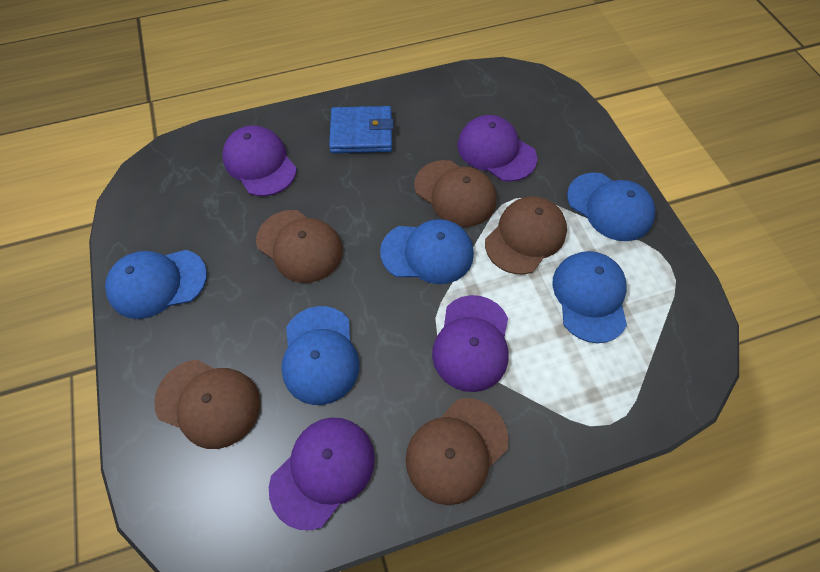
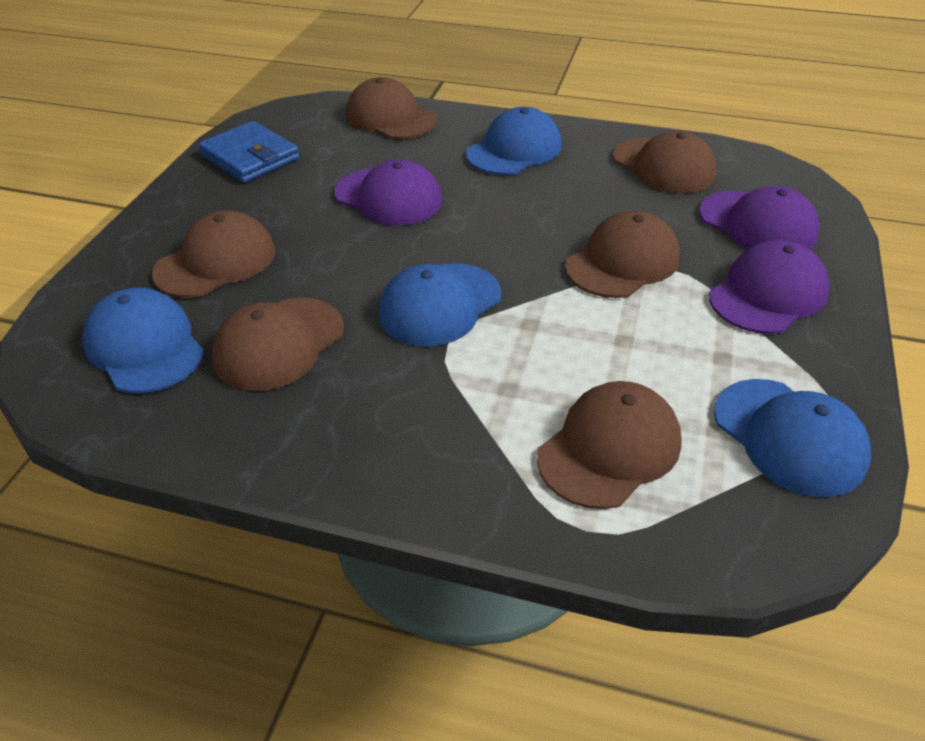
blue cap: [105,250,207,319] [281,306,359,405] [380,219,474,284] [552,251,627,343] [567,172,655,241] = 5 -> [82,288,204,393] [379,263,502,346] [466,107,562,175] [714,379,871,497] = 4
brown cap: [154,359,260,449] [256,210,343,283] [406,398,509,505] [414,160,496,227] [485,196,567,274] = 5 -> [152,210,275,298] [212,298,344,391] [346,77,437,139] [537,381,682,509] [565,210,680,298] [613,131,716,193] = 6
purple cap: [222,125,297,196] [269,417,375,530] [432,295,509,392] [457,115,537,182] = 4 -> [335,159,442,226] [699,186,820,250] [709,240,830,334] = 3

